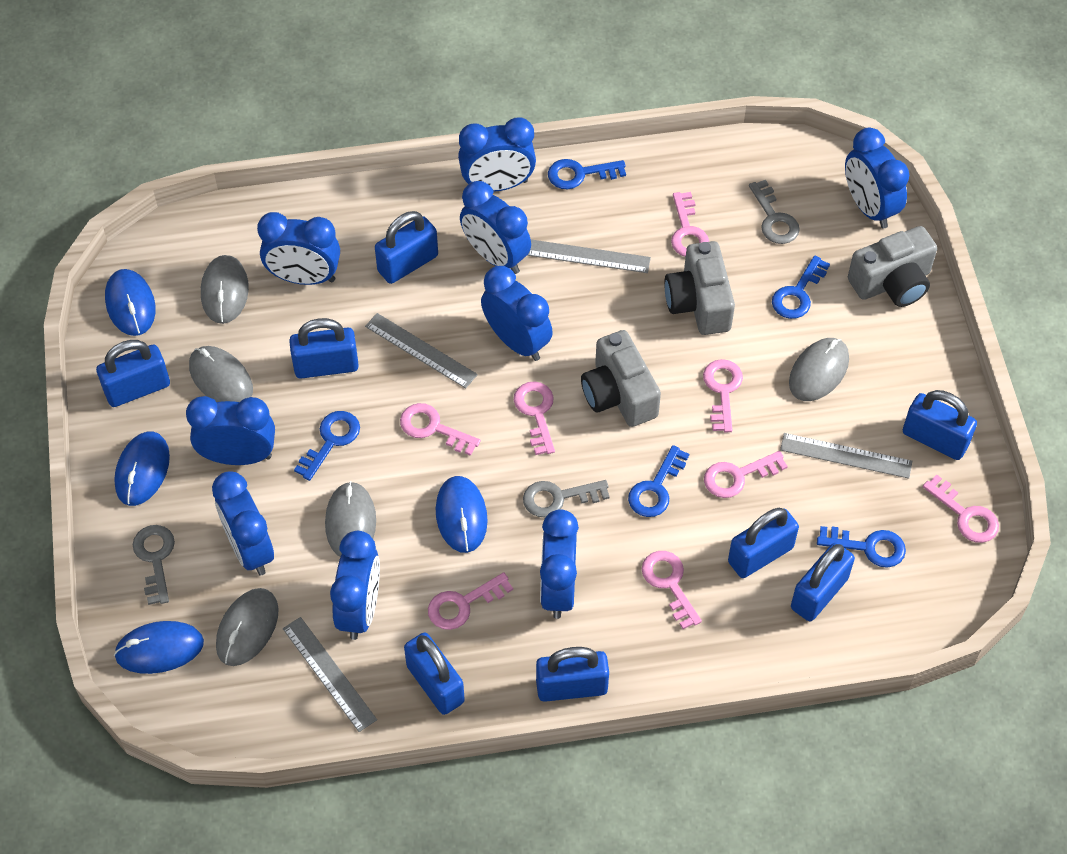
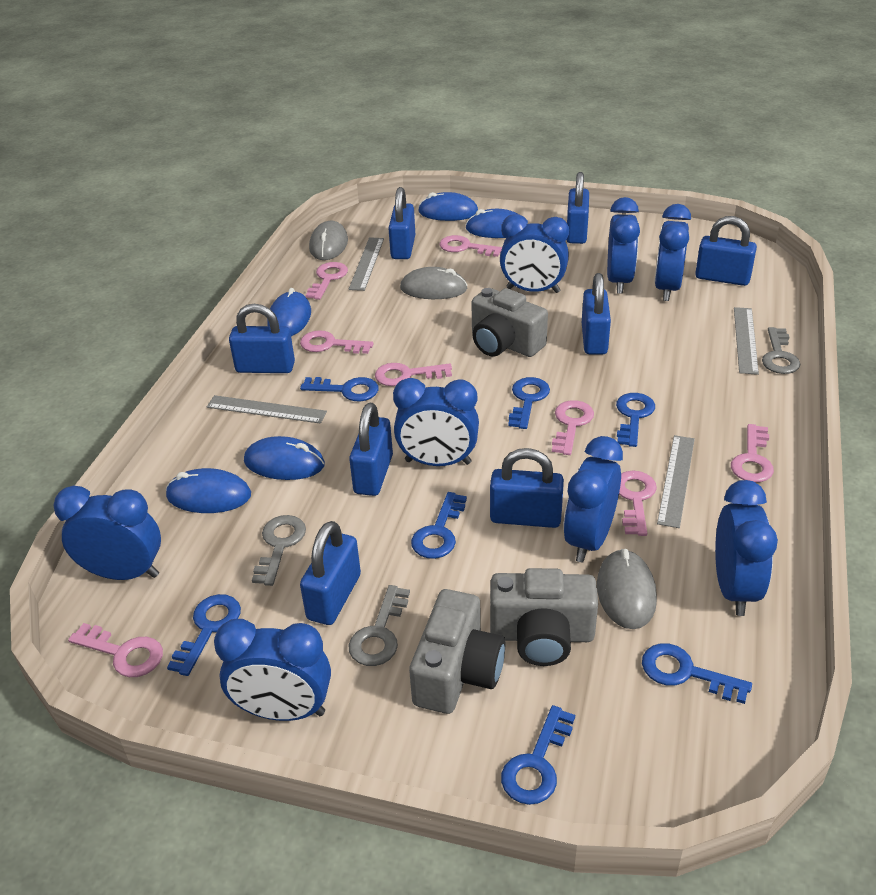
blue clock: [186,396,275,465] [212,472,274,575] [257,212,340,285] [330,531,380,640] [458,117,536,192] [460,181,531,274] [481,266,553,361] [540,509,579,619] [845,128,909,229] = 9 -> [54,486,161,580] [214,619,331,721] [393,378,479,466] [500,214,569,293] [563,436,623,562] [607,197,640,294] [654,204,691,301] [715,480,778,616] = 8
blue key: [294,411,360,481] [548,159,626,189] [628,445,689,517] [772,256,830,319] [817,526,906,568] = 5 -> [167,594,241,676] [300,377,379,401] [411,492,467,559] [501,705,575,805] [508,377,550,429] [616,393,655,447] [642,643,752,704] = 7
blue mouse: [105,269,156,336] [114,432,170,506] [114,621,204,674] [436,476,488,553] = 4 -> [166,468,251,513] [244,436,325,480] [267,288,311,336] [418,192,478,221] [465,209,517,238] = 5
grey mouse: [189,346,253,402] [201,255,249,324] [216,588,279,666] [325,481,376,557] [789,338,849,401] = 5 -> [309,221,348,260] [400,267,468,299] [597,549,657,629] = 3

